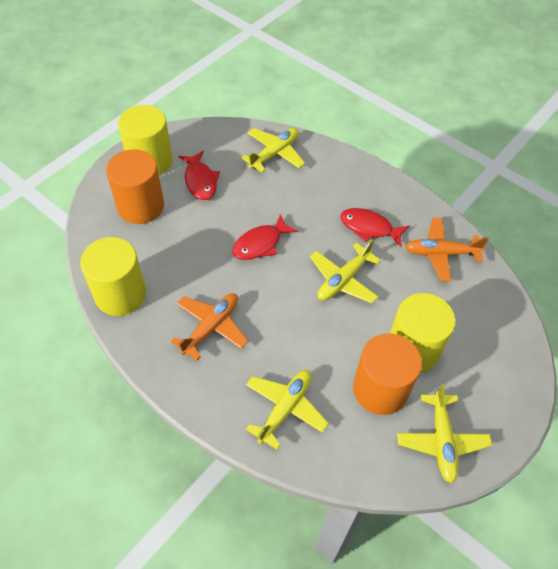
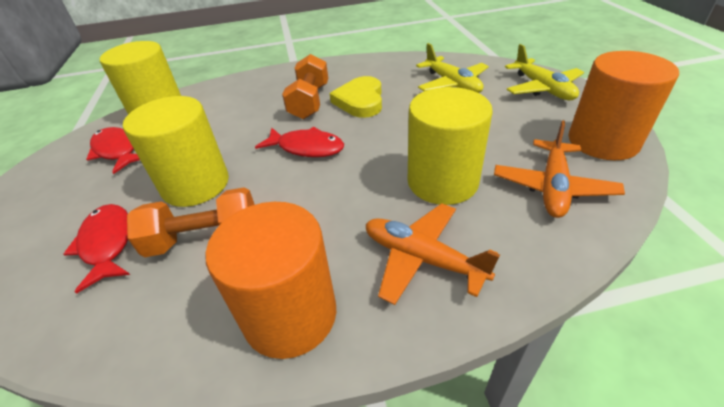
orange dumbbell: none = 0 -> [127,187,255,257] [282,54,328,119] = 2
yellow heart: none = 0 -> [330,76,382,118] = 1
yellow plane: [241,128,305,173] [246,370,329,449] [310,239,381,303] [397,384,492,483] = 4 -> [416,43,489,93] [505,44,584,100] = 2

